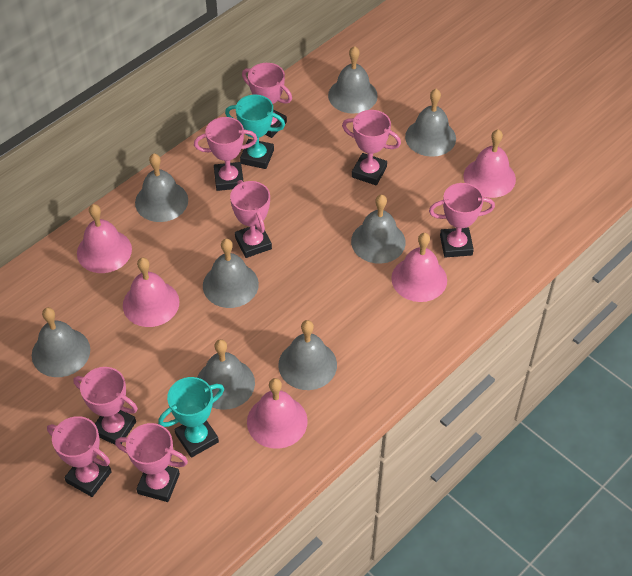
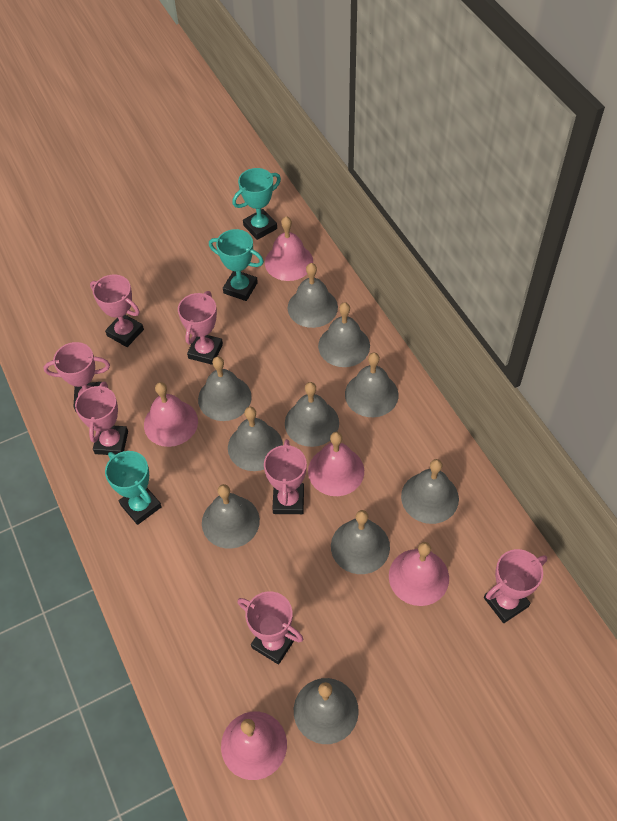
grey bell: [32,307,90,377] [135,154,188,222] [197,339,255,410] [203,239,259,308] [278,320,337,390] [328,46,378,114] [351,195,406,264] [405,89,456,157] = 8 -> [198,356,252,421] [202,484,260,549] [228,407,283,471] [285,382,339,447] [288,263,338,328] [294,678,359,744] [318,302,370,367] [331,510,390,574] [345,352,398,417] [401,459,459,524] = 10
pink trophy: [47,416,112,497] [74,367,138,445] [115,423,188,502] [194,117,257,191] [230,180,272,258] [242,63,292,138] [342,110,401,185] [429,183,495,257] = 8 -> [43,342,110,412] [75,382,128,455] [90,275,144,347] [178,291,223,365] [238,591,303,664] [264,439,307,514] [484,549,547,623] = 7
turquoise trophy: [158,377,224,458] [225,95,285,169] = 2 -> [105,451,162,525] [209,229,264,301] [232,168,281,240] = 3

